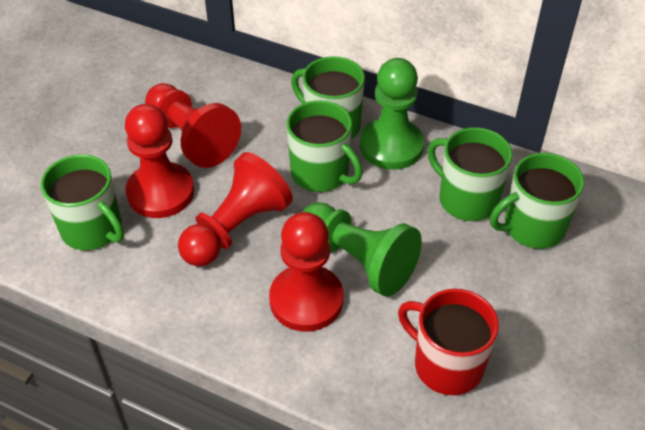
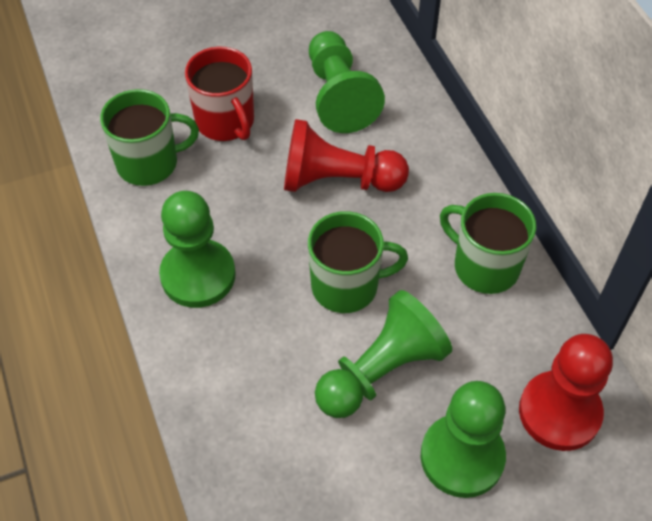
green mug: [40,154,124,250] [287,100,363,192] [291,56,365,139] [427,127,512,221] [490,153,584,249] = 5 -> [100,89,199,186] [308,211,408,313] [440,193,536,294] = 3
green pawn: [303,203,422,297] [360,58,424,170] = 2 -> [159,191,236,308] [309,31,385,133] [315,290,452,418] [420,381,506,498] = 4
red pawn: [125,104,194,218] [145,83,241,168] [178,152,293,267] [269,212,343,332] = 4 -> [284,119,409,192] [519,334,613,451] = 2

